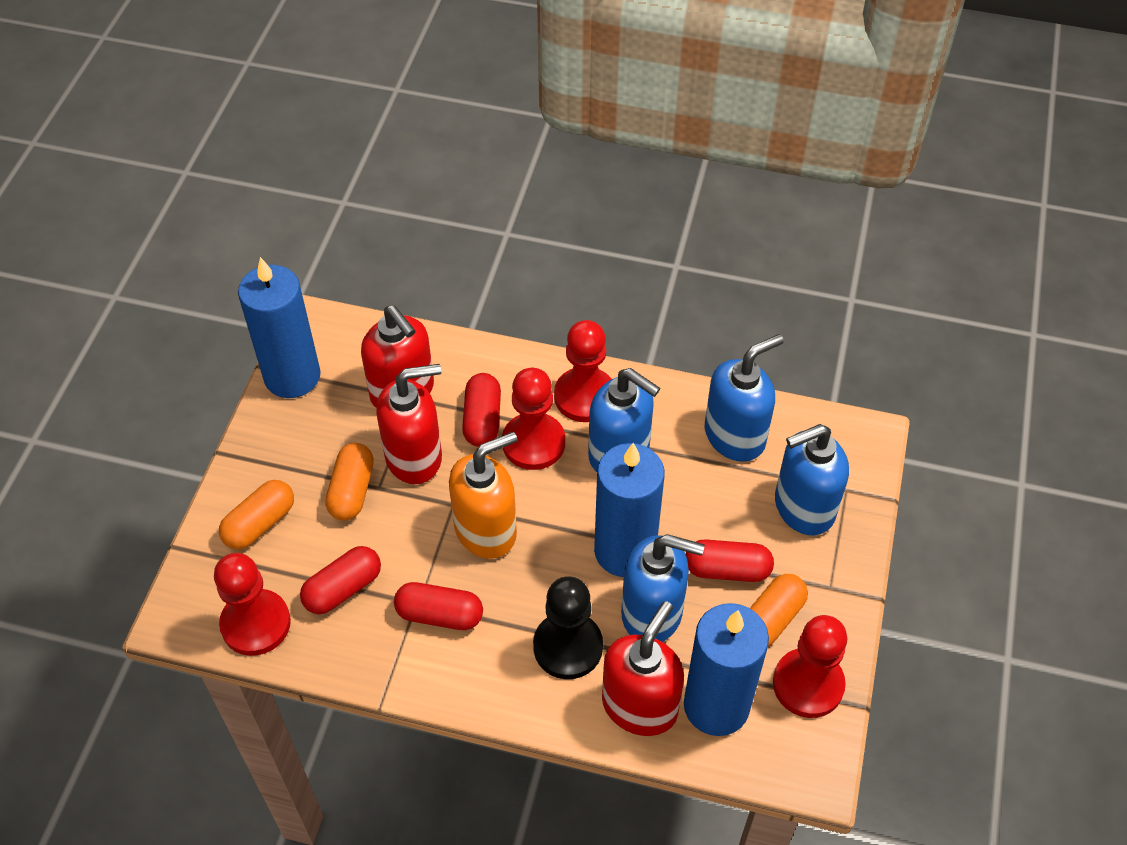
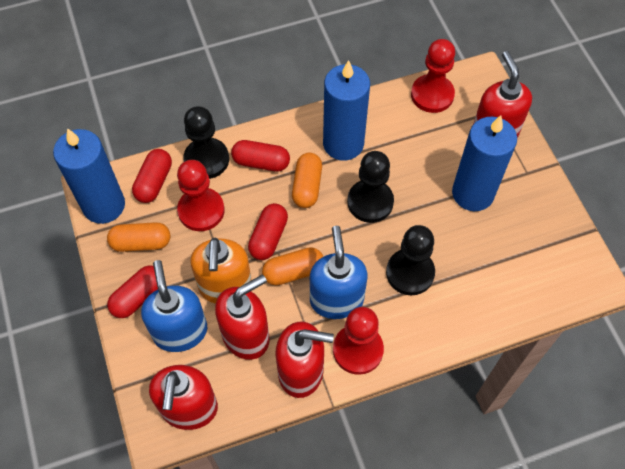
black pawn: [533,576,603,679] = 1 -> [184,106,229,179] [347,151,394,223] [386,225,435,295] = 3
blue soap dispenser: [588,368,660,472] [621,534,705,642] [705,334,784,462] [775,424,849,535] = 4 -> [141,260,207,352] [310,226,368,319] = 2
red pawn: [214,553,291,656] [502,368,565,470] [554,320,611,422] [773,615,847,718] = 4 -> [177,160,225,231] [333,307,384,375] [411,39,455,113] = 3
red soap dispenser: [361,305,434,408] [376,364,442,484] [602,601,684,736] = 3 -> [149,365,218,430] [215,275,270,360] [276,322,334,398] [473,51,532,138] = 4

